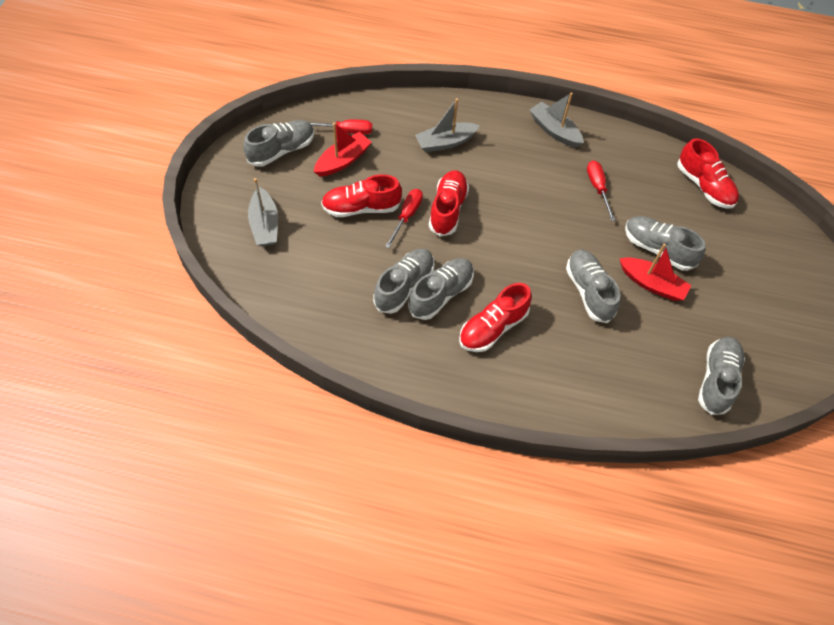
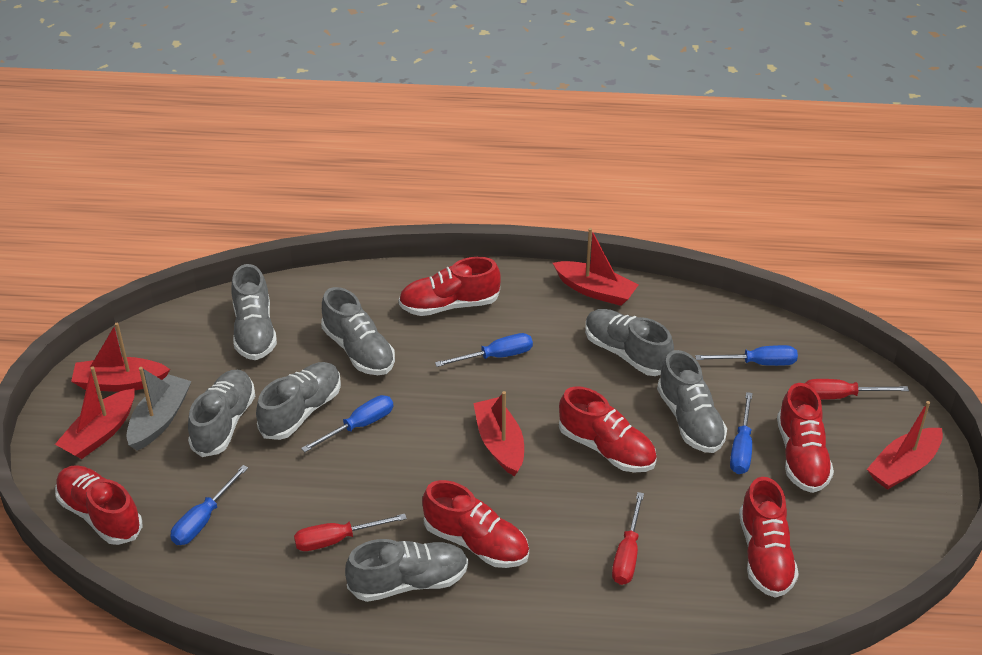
blue screwdriver: none = 0 -> [170,465,248,545] [301,395,393,452] [435,333,533,367] [695,345,798,366] [730,392,753,474] = 5
grey boat: [248,178,278,246] [415,98,480,152] [530,92,584,148] = 3 -> [126,367,191,450] = 1
grey shoe: [243,120,314,166] [373,248,435,314] [408,258,474,320] [566,250,620,323] [625,216,706,271] [698,337,745,415] = 6 -> [188,370,255,457] [231,264,277,360] [256,362,341,440] [321,287,395,375] [345,539,468,602] [585,309,674,376] [657,350,727,453] = 7
red boat: [314,122,372,177] [619,243,691,301] = 2 -> [55,367,135,459] [71,323,170,392] [473,391,524,476] [553,228,638,306] [867,401,943,490] = 5
red shoe: [321,174,402,217] [429,170,469,237] [459,283,532,352] [677,138,739,209] = 4 -> [55,465,143,545] [398,257,501,316] [422,480,529,568] [559,386,657,473] [739,477,799,598] [777,383,834,493] = 6

